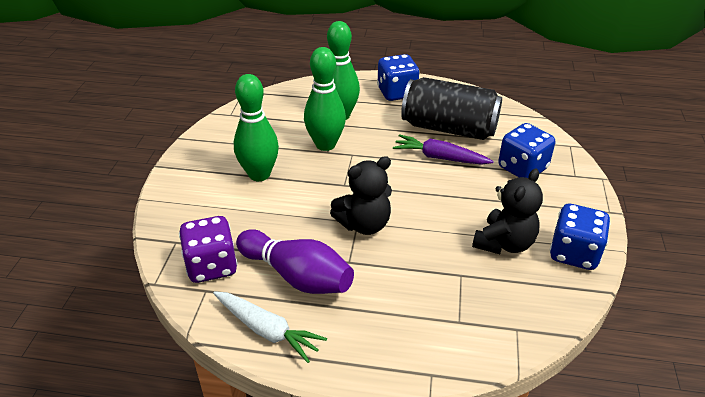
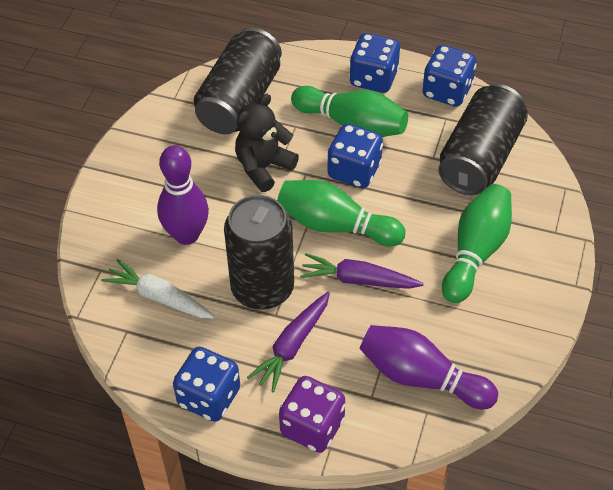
black can: [401,77,502,140] = 1 -> [193,28,282,134] [224,195,294,310] [438,84,528,195] = 3
black teddy bear: [330,156,392,235] [472,168,543,254] = 2 -> [235,94,299,192] = 1
blue dice: [377,54,420,101] [498,123,555,178] [550,204,611,270] = 3 -> [173,347,240,422] [327,123,383,188] [349,33,400,93] [422,45,476,107] = 4
purple bowling pin: [236,229,354,294] = 1 -> [157,145,209,245] [360,325,498,409] = 2
purple carrot: [393,134,494,165] = 1 -> [247,292,330,393] [300,253,424,289] = 2

